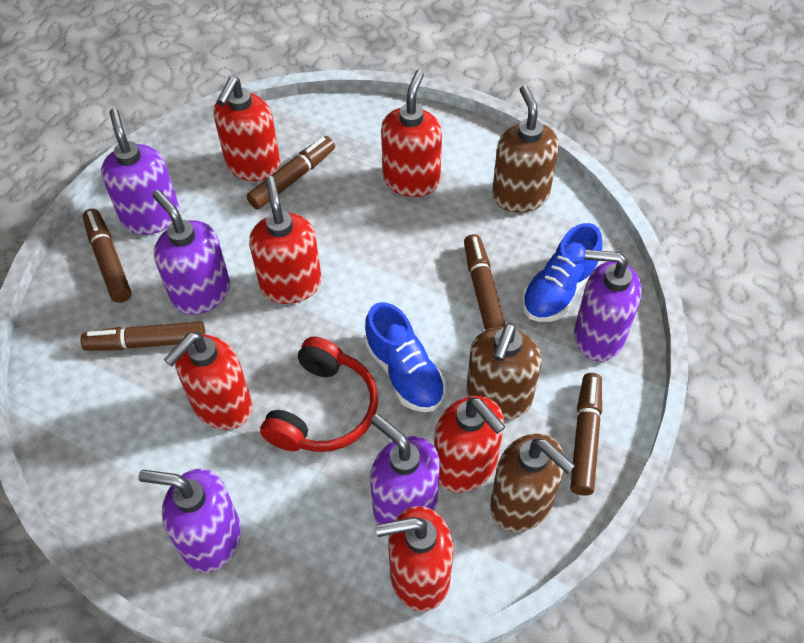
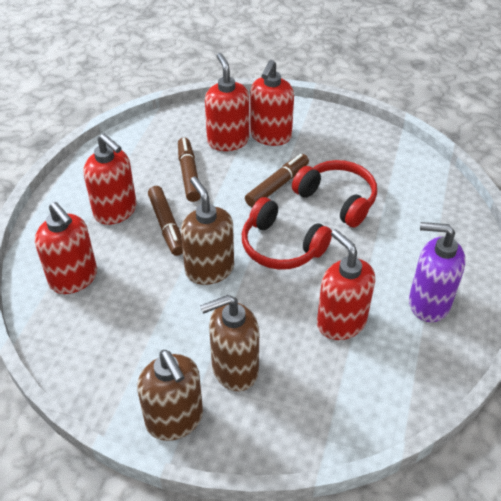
blue shoe: [365,302,446,412] [522,223,602,322] = 2 -> none = 0
brown marker: [80,321,205,350] [83,209,132,303] [246,136,335,210] [464,234,505,330] [570,373,602,496] = 5 -> [148,186,183,256] [178,137,201,202] [245,154,309,208] = 3
purple soap dispenser: [101,108,180,235] [138,468,241,573] [152,190,230,315] [370,414,440,524] [574,250,642,362] = 5 -> [409,222,466,322] = 1
red headphones: [260,337,378,452] = 1 -> [242,197,332,270] [292,160,377,227] = 2
red soap dispenser: [164,332,252,430] [213,77,280,181] [249,176,322,304] [376,506,454,612] [381,70,442,197] [434,396,506,492] = 6 -> [35,202,97,294] [84,134,137,225] [205,53,249,151] [250,60,294,146] [317,229,375,340] = 5

